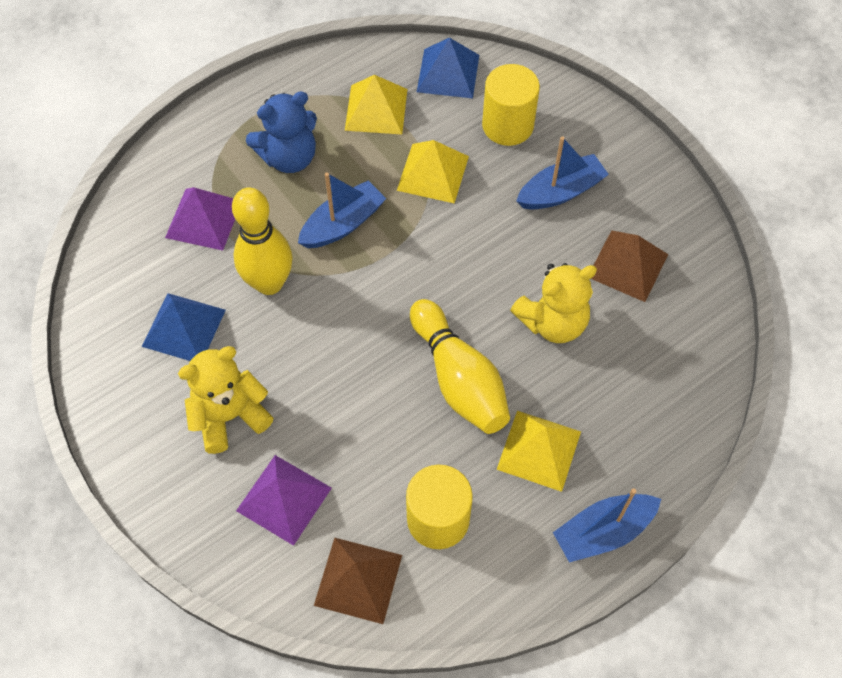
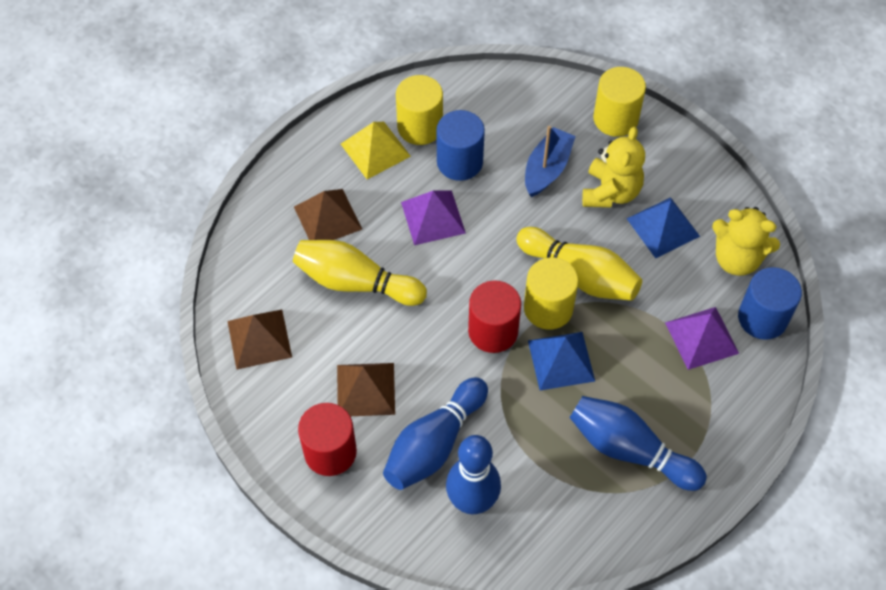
blue boat: [298,172,386,248] [516,136,609,210] [553,488,661,562] = 3 -> [525,126,576,197] = 1
blue bowling pin: none = 0 -> [383,377,488,490] [446,435,501,514] [569,396,707,491] = 3
blue cylinder: none = 0 -> [437,110,485,181] [738,267,802,340] = 2
blue teddy bear: [246,91,317,173] = 1 -> none = 0
brown pyramid: [314,538,402,624] [591,230,668,302] = 2 -> [227,310,292,370] [294,189,362,240] [337,363,395,416] = 3
red cylinder: none = 0 -> [298,403,357,476] [468,280,521,353] = 2
yellow cylinder: [406,465,473,549] [482,64,540,146] = 2 -> [396,75,443,145] [524,258,579,330] [593,67,646,137] = 3
yellow pyramid: [345,75,407,134] [397,140,469,204] [496,411,581,492] = 3 -> [341,122,411,179] = 1

